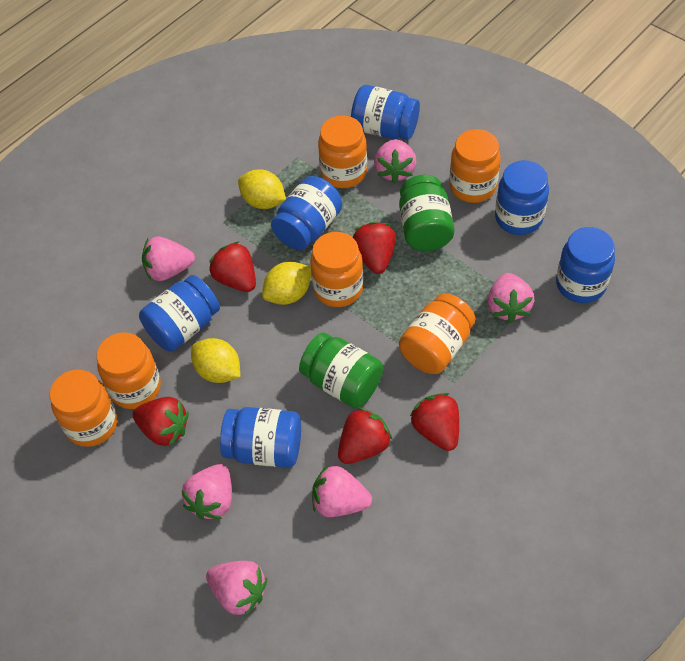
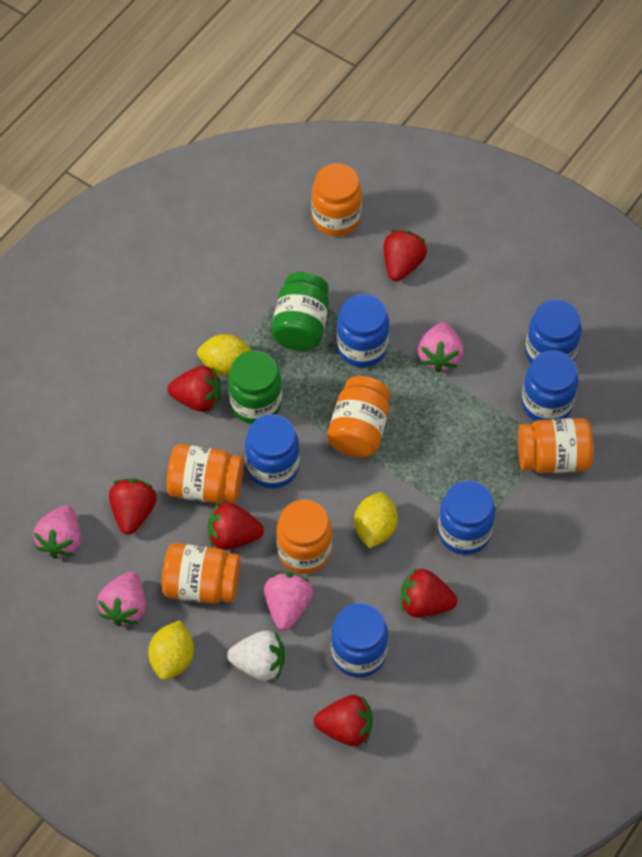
pink strawberry: [142,237,195,281] [181,464,232,520] [206,561,267,617] [312,464,372,517] [374,139,416,183] [487,273,535,323] = 6 -> [33,505,81,559] [97,572,146,626] [264,572,313,630] [417,322,463,373] = 4
red strawberry: [133,397,189,447] [209,242,256,292] [338,407,392,464] [353,222,396,274] [410,393,459,451] = 5 -> [109,479,157,535] [167,366,221,412] [207,502,264,550] [314,695,373,746] [383,230,427,281] [401,567,457,617] = 6
white strawberry: none = 0 -> [227,631,285,681] = 1

